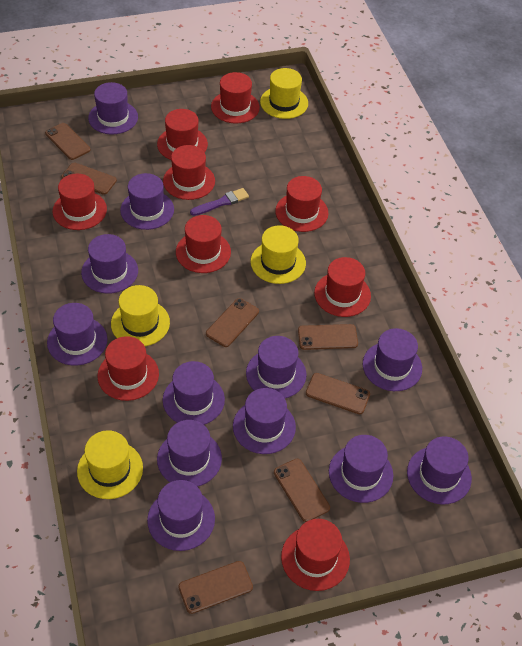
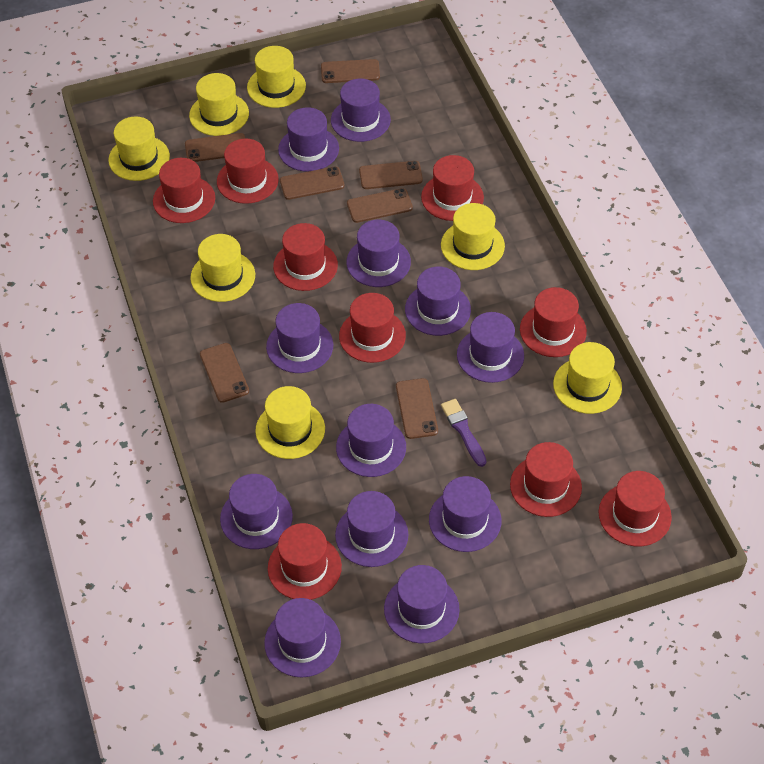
yellow hat: [77,430,143,499] [111,285,170,346] [251,225,306,284] [260,68,308,119] = 4 -> [108,117,170,181] [189,73,249,136] [190,234,255,302] [247,46,306,108] [256,386,325,459] [441,203,505,270] [553,342,622,414] = 7

